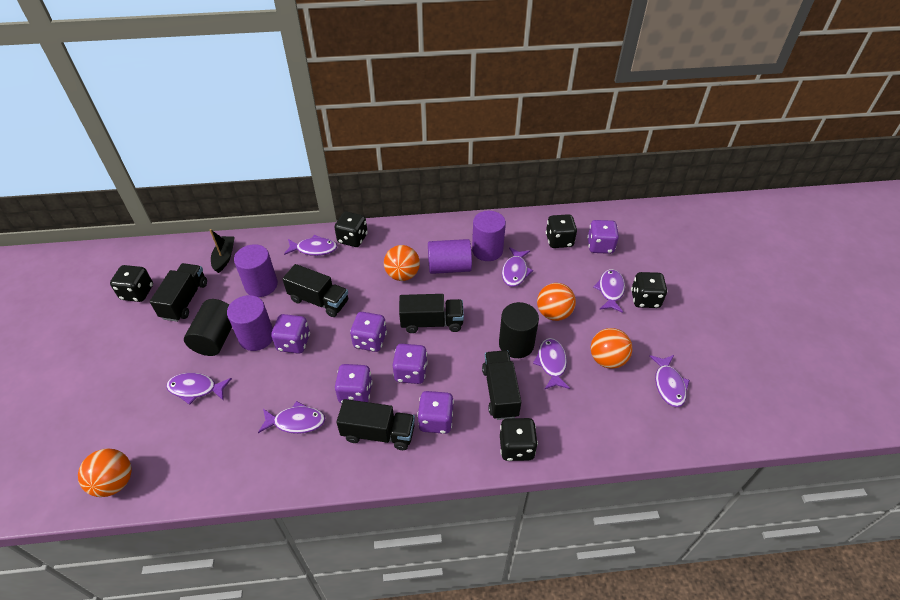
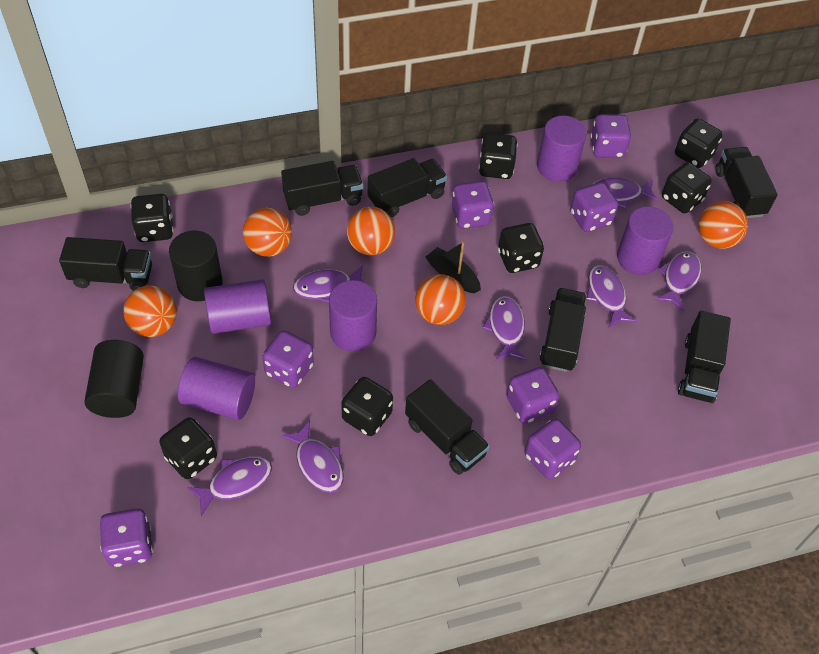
black dice: [110,265,153,302] [334,212,368,247] [500,418,538,461] [546,214,577,248] [631,272,667,308] = 5 -> [131,194,174,242] [159,417,217,479] [341,377,393,436] [478,133,518,179] [498,223,544,273] [662,162,712,213] [675,118,723,168] = 7
black truck: [150,263,207,322] [282,264,348,317] [336,399,415,450] [399,294,464,333] [482,350,521,420] = 5 -> [59,237,152,291] [281,161,363,216] [368,158,447,217] [405,379,490,475] [539,288,586,372] [678,311,731,403] [715,147,778,218] = 7
orange ball: [78,449,132,497] [384,245,420,281] [537,283,576,321] [591,328,632,369] = 4 -> [123,285,177,337] [243,208,292,257] [347,207,395,255] [415,274,466,325] [698,201,748,249] = 5
purple cylinder: [227,295,273,351] [234,244,278,297] [428,239,472,274] [472,211,506,261] = 4 -> [178,357,255,420] [204,279,271,334] [329,280,377,352] [537,116,587,182] [617,206,673,275] = 5
purple dice: [271,314,310,354] [335,364,373,403] [350,312,387,352] [393,344,428,384] [417,391,454,434] [587,220,619,254] = 6 -> [100,508,153,567] [262,330,314,388] [452,181,494,229] [506,367,559,423] [525,418,581,479] [570,182,618,232] [590,114,631,158] = 7

